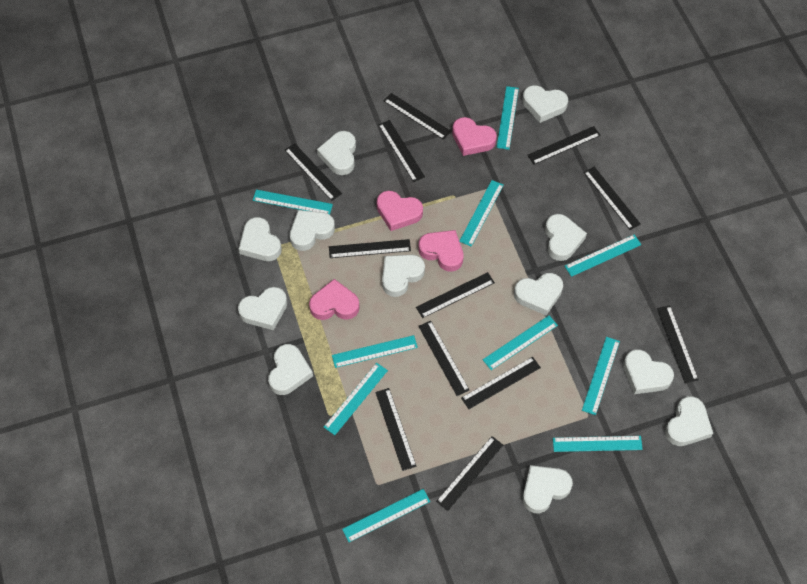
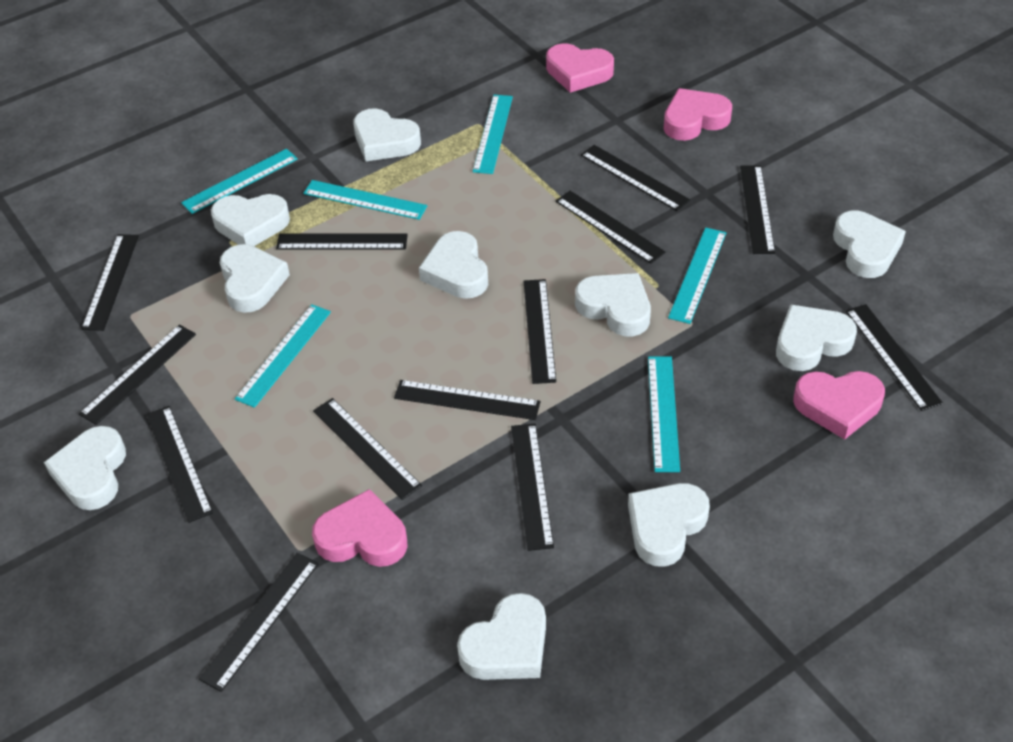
black ruler: [285,143,342,201] [329,239,411,258] [375,388,417,471] [378,120,425,182] [384,93,451,140] [416,272,495,318] [418,321,470,396] [436,436,503,511] [461,357,541,409] [527,126,601,165] [584,167,641,230] [657,305,698,383] = 12 -> [79,325,196,425] [81,234,139,331] [146,406,213,523] [199,553,319,692] [276,233,408,250] [313,398,422,500] [394,380,540,420] [511,424,554,551] [523,279,556,384] [556,191,666,264] [581,145,690,211] [740,165,775,254] [846,304,943,411] = 13
turquoise ruler: [253,190,333,215] [324,363,388,435] [332,335,418,368] [342,489,430,542] [459,180,504,247] [483,315,558,370] [497,86,519,150] [553,436,643,452] [565,234,641,277] [582,337,620,415] = 10 -> [181,149,298,214] [235,304,331,408] [303,180,427,220] [473,95,513,174] [648,356,680,472] [668,227,726,324] = 6
white heart: [238,287,287,330] [239,217,282,261] [268,344,313,395] [290,210,335,251] [317,131,356,175] [382,255,425,297] [514,273,563,315] [522,85,568,123] [523,465,573,513] [545,214,587,261] [623,349,674,394] [665,396,713,446] = 12 -> [44,426,126,510] [211,194,290,246] [220,244,290,313] [353,108,421,161] [419,231,488,299] [457,593,546,680] [575,273,651,336] [628,483,710,567] [776,304,857,371] [833,211,906,278] = 10

